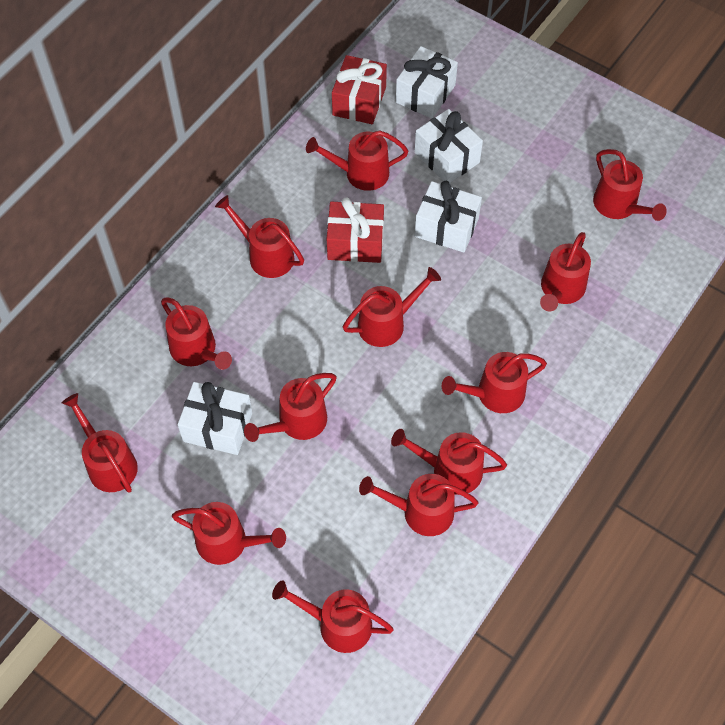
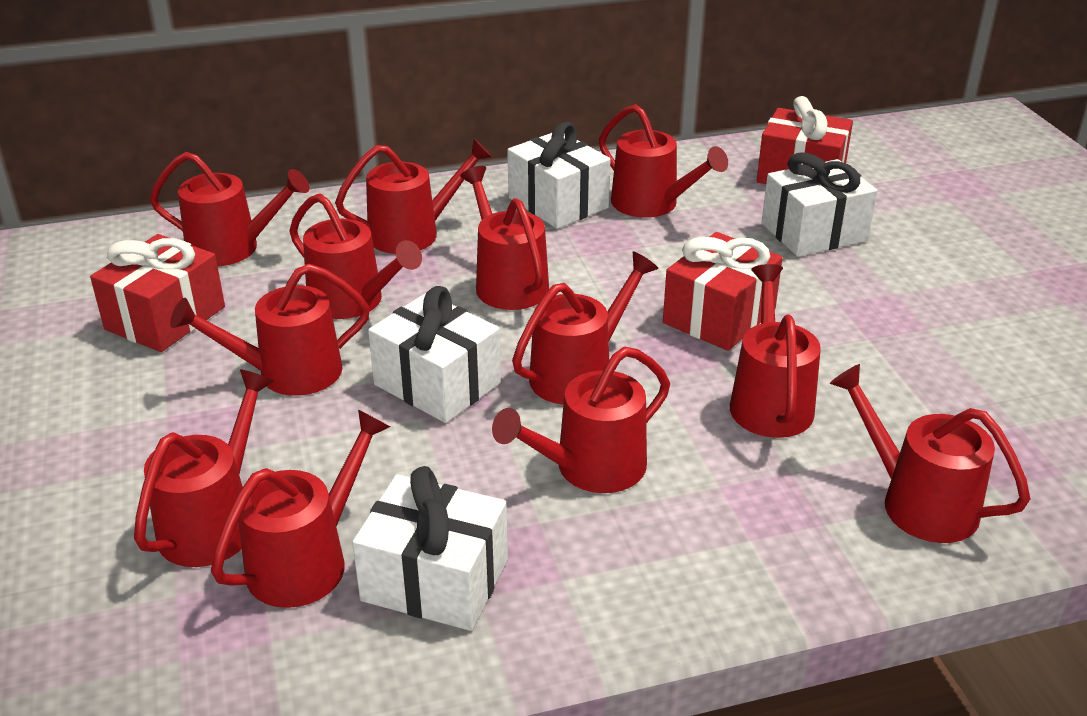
red gift: [327,197,384,263] [332,55,387,124] = 2 -> [90,234,225,352] [663,232,783,351] [757,96,853,184] = 3
red watering can: [62,393,138,493] [161,297,232,370] [172,502,286,565] [215,195,304,278] [244,373,337,442] [272,580,394,653] [306,130,409,191] [343,267,441,347] [359,474,478,536] [391,429,507,495] [442,352,547,413] [540,232,591,312] [593,149,667,221] = 13 -> [134,369,274,567] [150,152,309,266] [170,264,370,396] [211,409,390,608] [289,193,422,319] [335,139,492,254] [460,166,549,310] [492,347,670,493] [512,252,658,405] [599,104,728,218] [730,264,821,438] [830,364,1031,543] = 12

